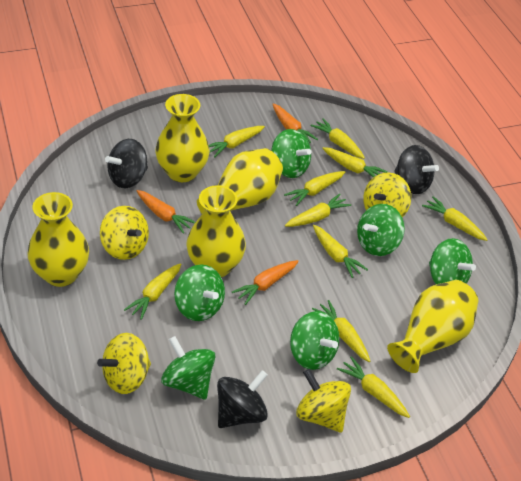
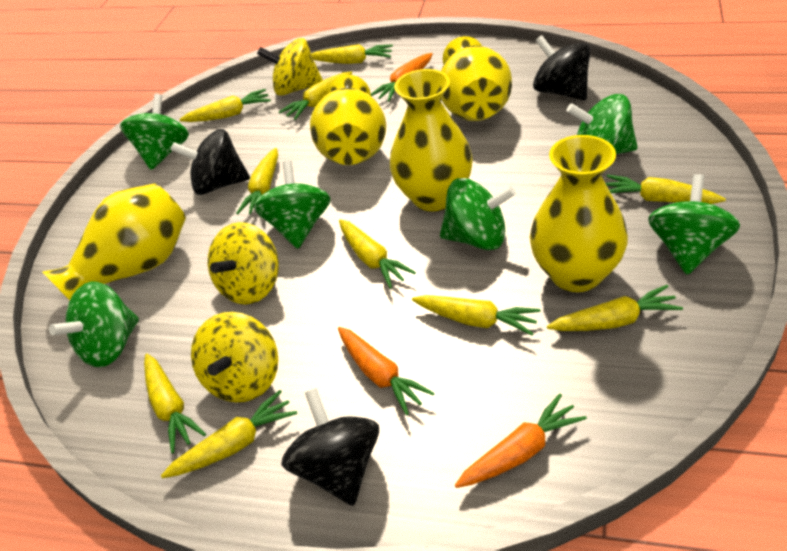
yellow spinning top: [97,333,151,394] [100,206,149,260] [296,369,351,433] [363,173,411,217] = 4 -> [191,312,278,402] [208,222,279,304] [257,38,323,96] = 3

